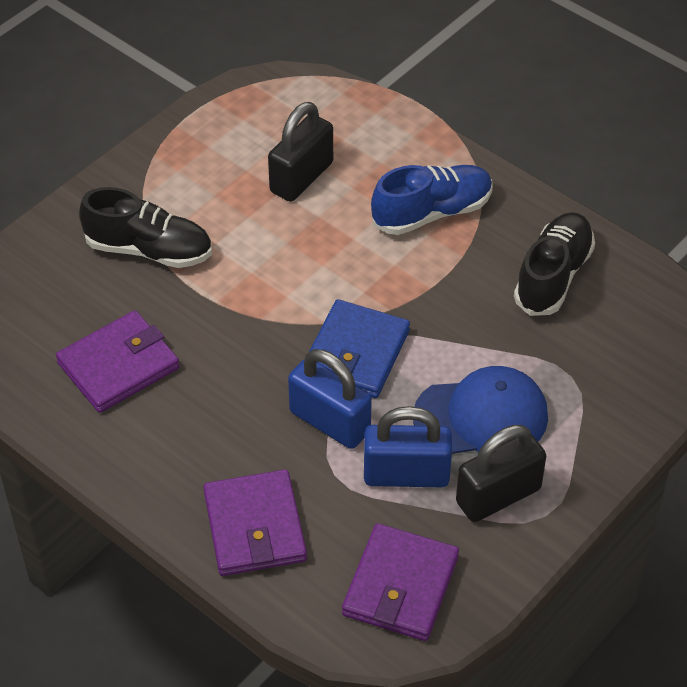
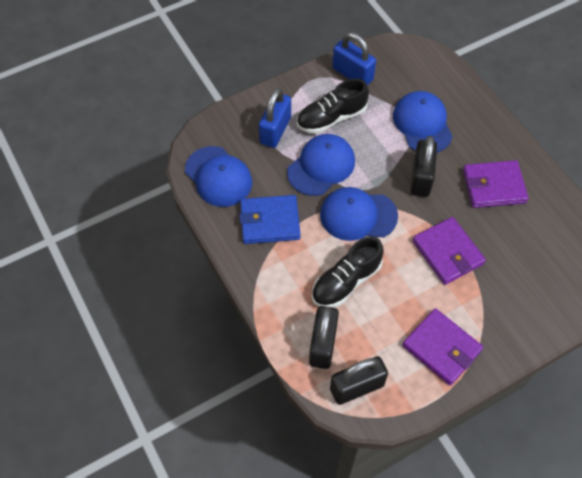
black padlock: [268,102,333,202] [456,425,546,522] = 2 -> [309,306,339,369] [330,356,388,405] [411,136,437,197] = 3
blue cap: [413,366,548,454] = 1 -> [185,146,252,207] [287,134,355,196] [320,187,398,241] [393,91,453,153] = 4
blue shoe: [371,165,493,235] = 1 -> none = 0

